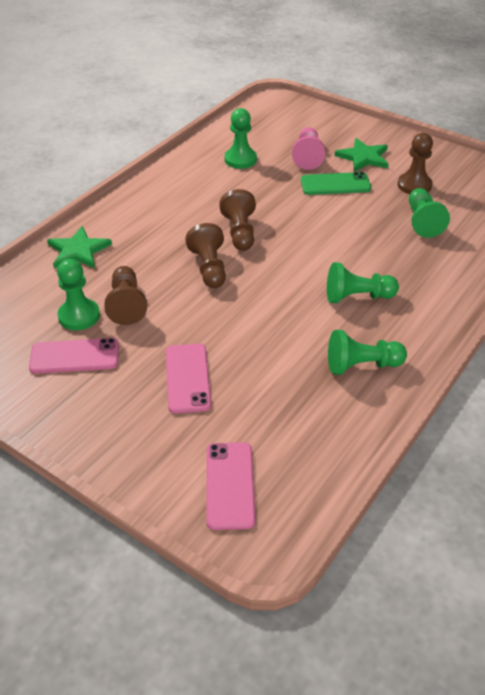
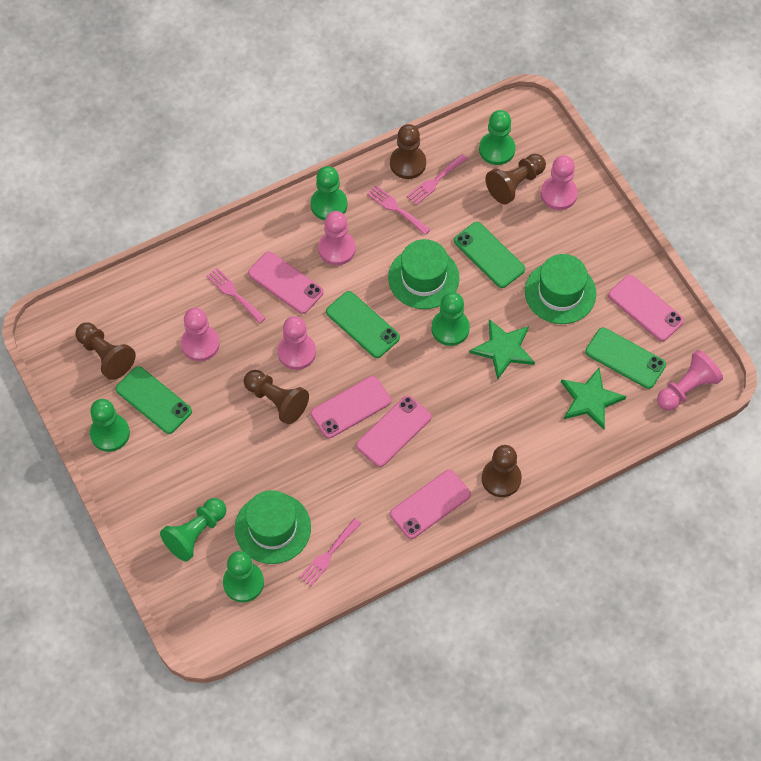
brown pawn: [104,266,147,325] [185,223,226,288] [219,189,256,251] [398,133,433,194] = 4 -> [76,322,136,380] [244,370,309,425] [390,124,426,179] [482,445,522,497] [485,154,546,204] = 5
green hat: none = 0 -> [235,490,311,564] [388,239,460,309] [525,254,596,324] = 3
green pawn: [57,259,100,330] [225,108,257,169] [327,262,399,303] [328,330,407,375] [409,188,450,238] = 5 -> [90,399,130,452] [160,498,226,562] [223,551,264,602] [311,166,347,220] [431,292,470,346] [479,110,515,165] = 6
green phone: [301,172,371,195] = 1 -> [115,366,192,434] [326,291,400,358] [454,222,525,288] [585,327,666,389] = 4
pink fork: none = 0 -> [206,268,266,324] [299,518,361,587] [367,185,431,235] [407,154,468,205] = 4
pink pawn: [292,127,325,170] = 1 -> [181,308,220,361] [278,316,316,370] [318,211,356,265] [541,155,578,210] [657,350,723,411] = 5
pink phone: [29,338,119,374] [166,344,211,413] [206,442,255,530] = 3 -> [248,251,324,314] [311,376,391,438] [356,395,432,467] [390,470,471,539] [608,275,684,341] = 5

